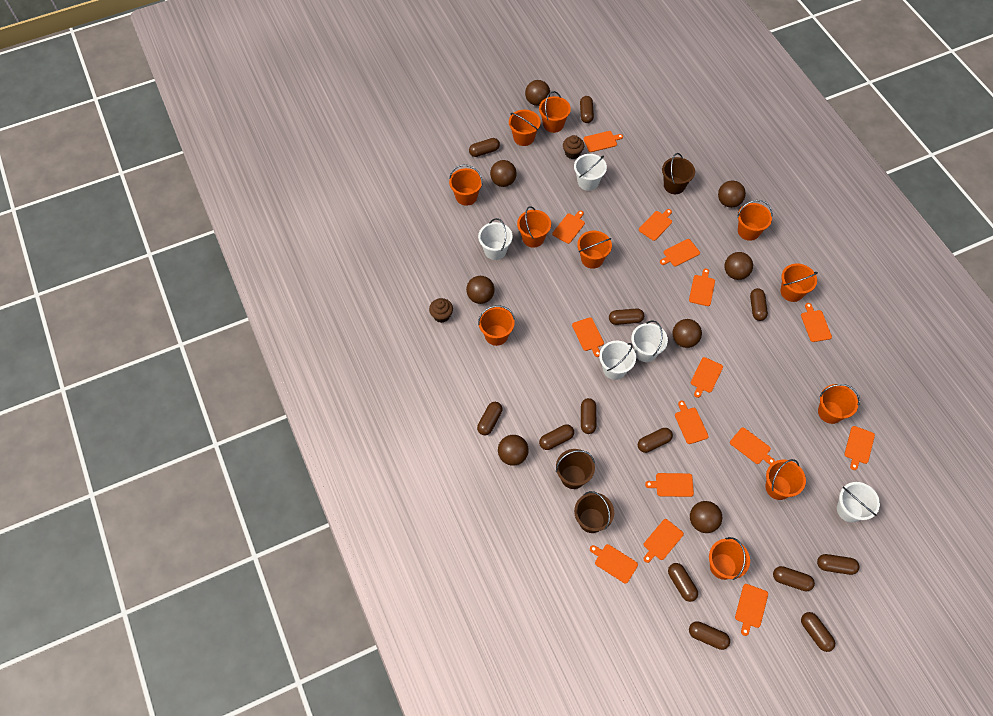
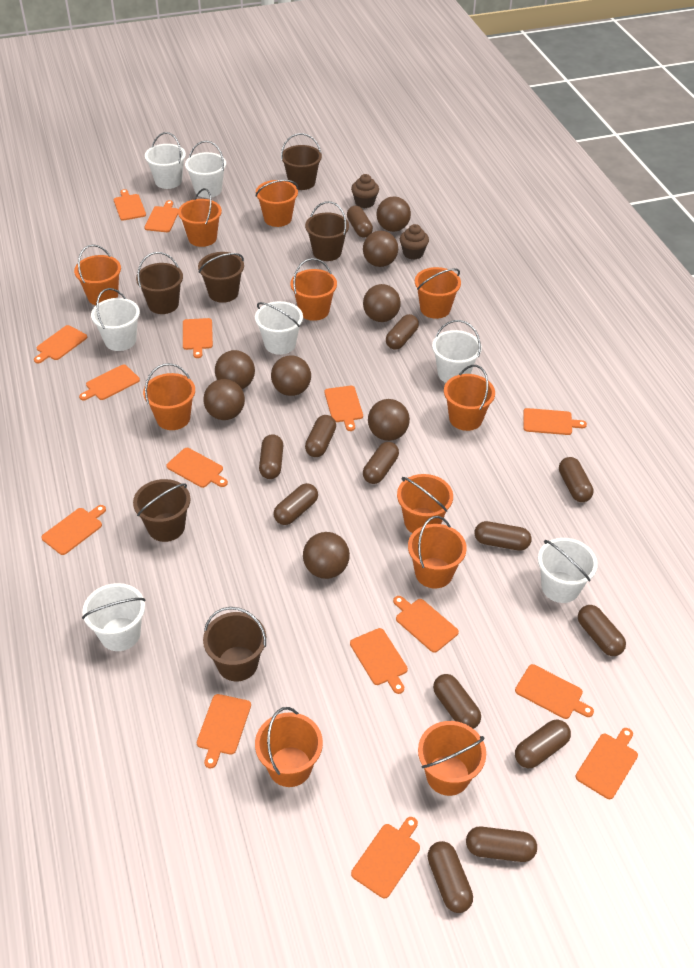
brown bucket: [556,449,595,489] [574,491,614,533] [662,153,695,194] = 3 -> [133,479,190,542] [136,252,183,314] [198,252,244,303] [203,607,266,681] [281,133,322,190] [305,201,349,261] = 6
white bucket: [478,218,513,260] [574,154,607,191] [599,341,636,380] [631,320,668,362] [837,482,880,523] = 5 -> [82,583,146,651] [91,288,140,351] [145,132,186,189] [185,141,226,198] [255,301,303,355] [432,320,482,383] [538,538,598,603] = 7

